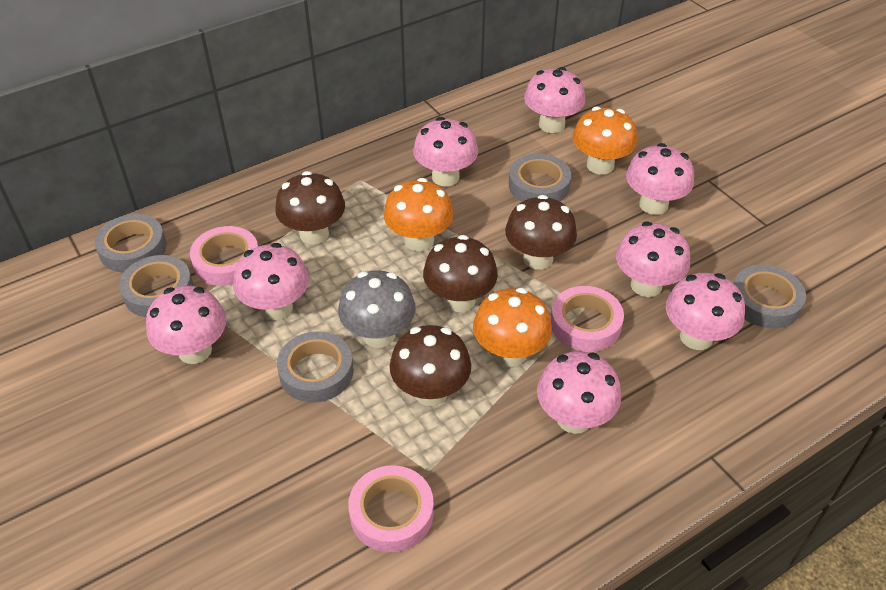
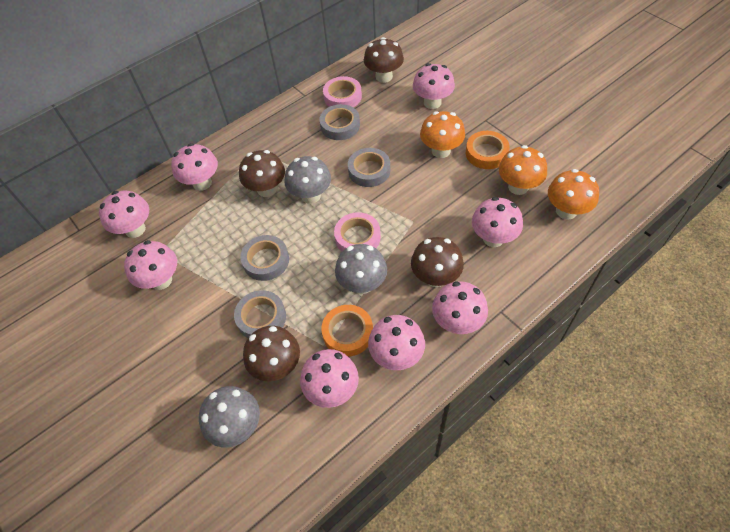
grey mushroom: [338,270,416,348] = 1 -> [199,386,260,447] [284,156,331,204] [335,244,387,294] = 3
grey tape: [95,214,166,272] [119,255,193,317] [277,331,354,403] [509,154,571,202] [734,265,806,328] = 5 -> [234,290,286,338] [240,235,289,281] [319,104,360,140] [348,148,390,187] = 4
orange tape: none = 0 -> [321,305,373,357] [466,131,510,169] = 2
pink tape: [190,226,258,286] [348,465,434,552] [551,286,624,352] = 3 -> [323,76,362,107] [334,212,381,252] = 2

